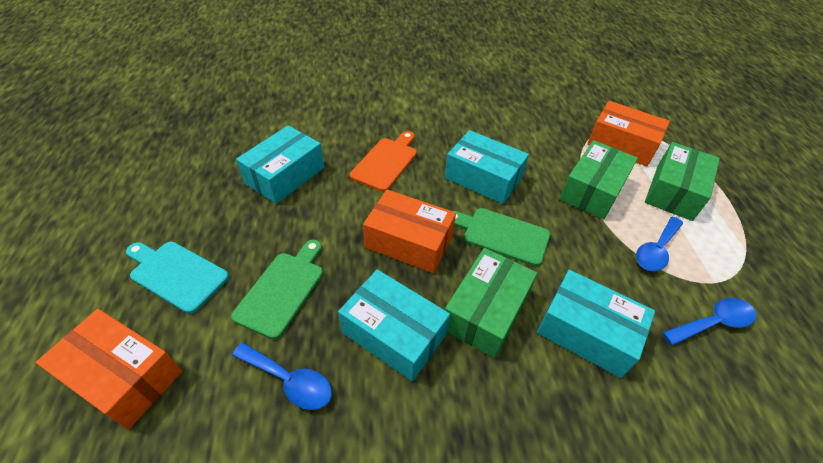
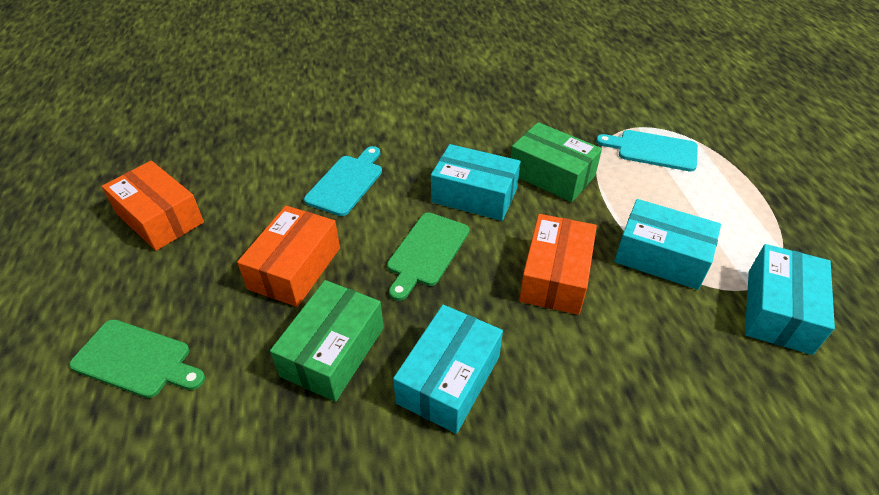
blue spoon: [232,343,332,410] [636,217,683,271] [662,298,756,346] = 3 -> none = 0
green box: [445,248,537,358] [560,140,638,220] [645,142,720,221] = 3 -> [270,280,384,402] [511,122,602,202] = 2
orange cutting board: [350,131,417,192] = 1 -> none = 0
turquoise cutting board: [126,242,229,314] = 1 -> [304,146,382,216] [596,130,698,172] = 2

